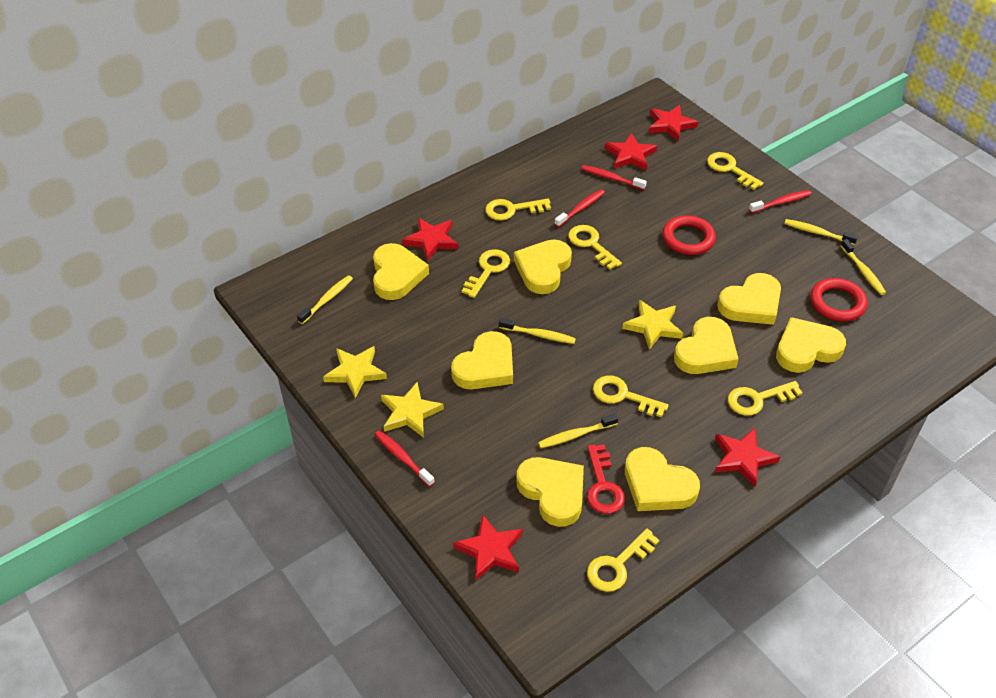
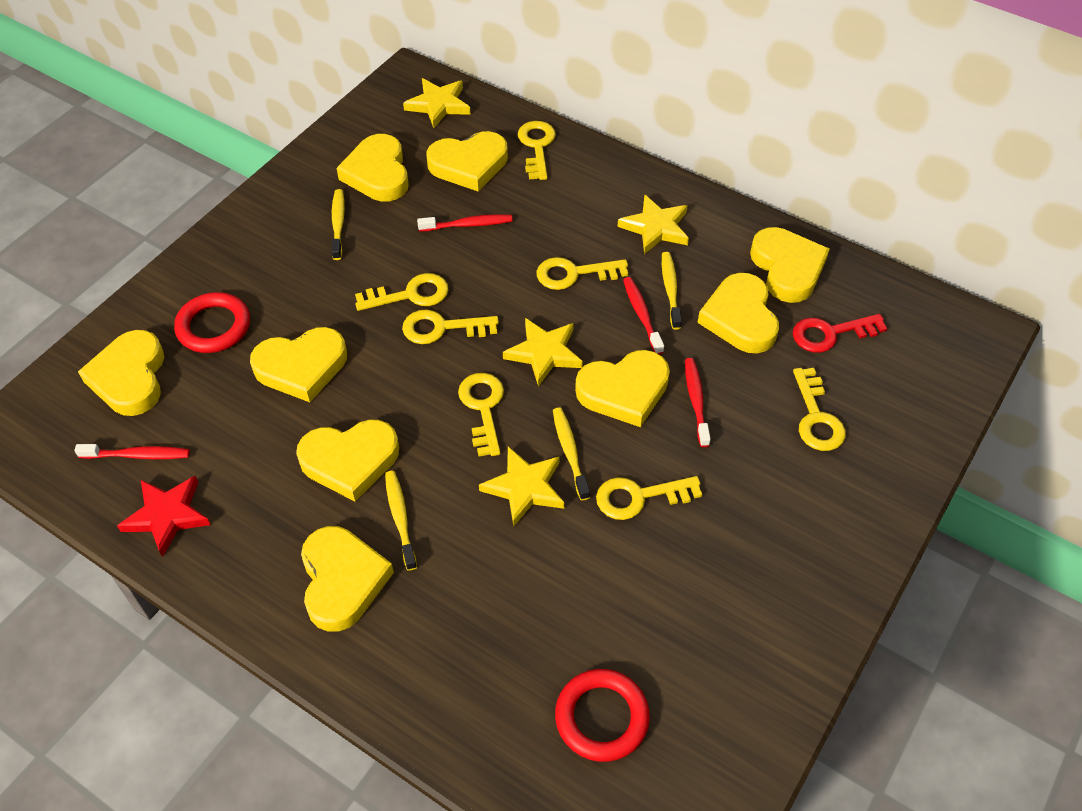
red star: [402,218,458,261] [453,515,523,581] [605,133,657,171] [649,105,698,141] [715,428,780,487] = 5 -> [117,476,211,557] = 1
yellow heart: [373,243,429,300] [451,331,513,389] [514,239,572,294] [517,457,584,527] [625,447,700,511] [674,317,739,374] [717,273,781,325] [776,317,846,373] = 8 -> [78,330,164,416] [250,327,347,402] [296,420,399,502] [301,526,394,632] [337,134,409,202] [426,131,508,192] [575,350,670,427] [697,273,779,353] [750,227,830,303] = 9
yellow star: [323,346,387,398] [381,382,444,437] [622,300,683,350] = 3 -> [403,78,471,128] [479,447,564,526] [503,318,583,387] [617,194,689,254] = 4
yellow toothbrush: [297,275,353,324] [499,318,576,344] [538,414,618,448] [784,219,858,245] [840,239,886,295] = 5 -> [332,189,345,260] [385,471,417,571] [553,407,590,500] [662,252,682,330] = 4

